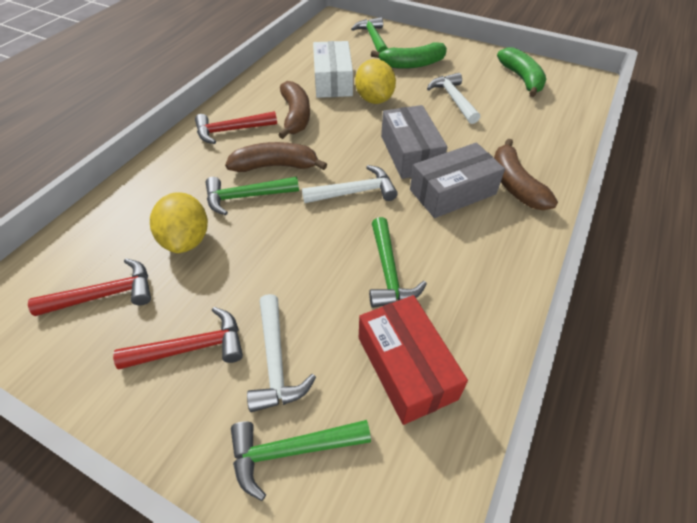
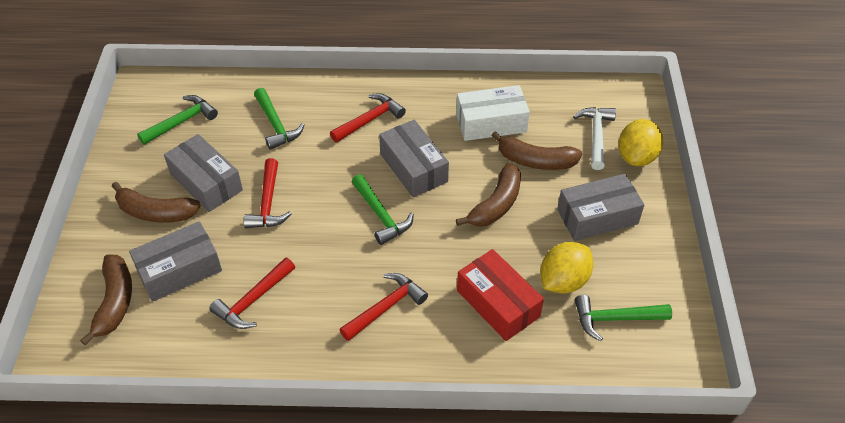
brown banana: [225,142,327,172] [278,81,310,139] [494,139,558,210] = 3 -> [80,255,132,346] [112,182,201,223] [456,163,521,227] [491,131,582,170] = 4
green banana: [371,42,447,69] [497,47,547,97] = 2 -> none = 0
grey box: [381,105,447,179] [410,143,505,218] = 2 -> [129,221,222,302] [164,134,243,212] [379,120,449,197] [557,174,644,241] = 4
red hammer: [28,258,151,316] [113,307,243,369] [195,111,277,144] = 3 -> [209,257,295,329] [244,158,291,228] [330,93,406,143] [339,273,428,341] = 4
white hammer: [247,294,316,412] [302,165,398,203] [427,73,480,124] = 3 -> [573,107,616,170] = 1

